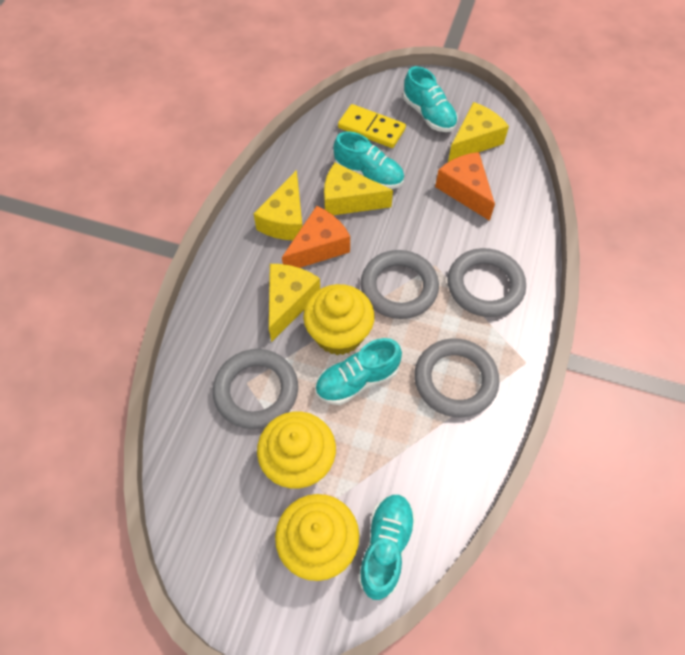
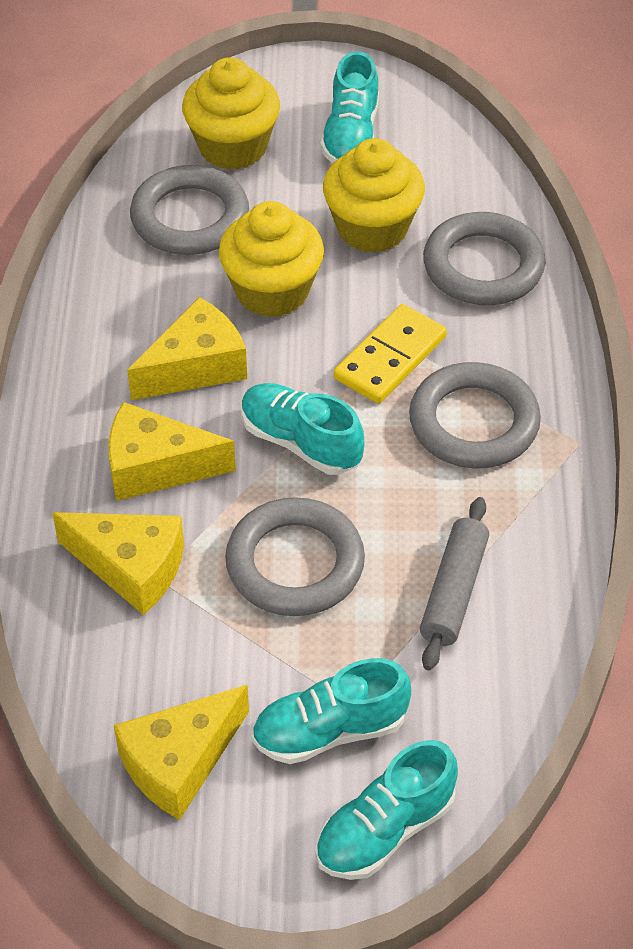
grey rolling pin: none = 0 -> [420,497,489,670] = 1
orange cheese: [282,206,350,268] [435,152,495,221] = 2 -> none = 0

